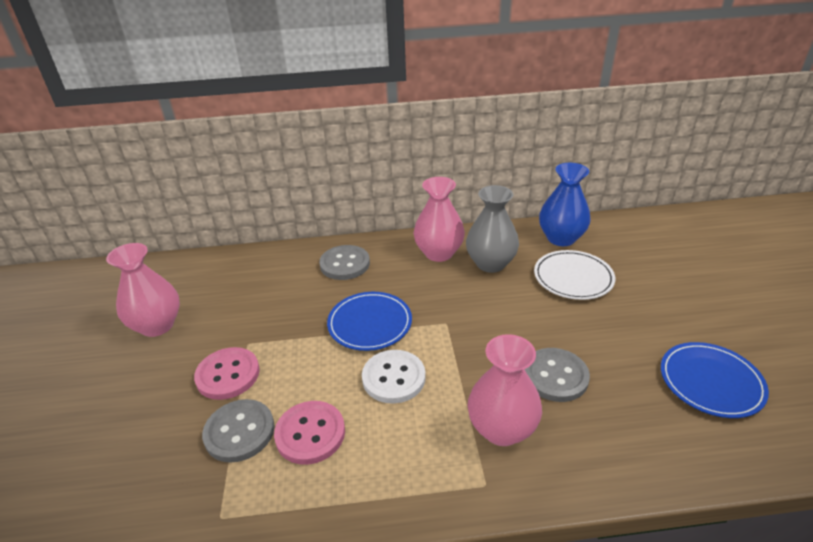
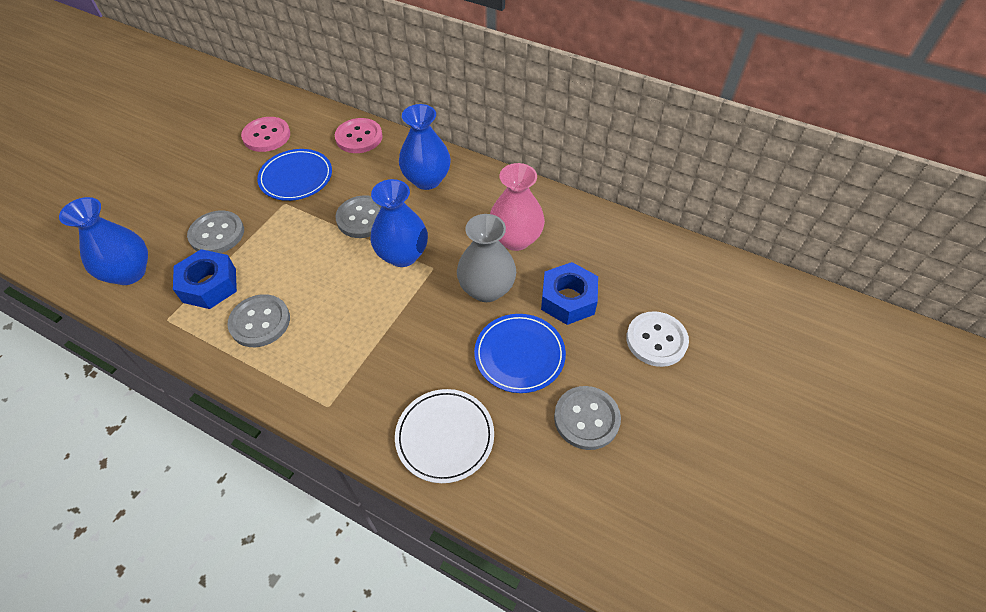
blue nut: none = 0 -> [173,249,237,309] [541,262,598,325] = 2
blue vase: [539,163,591,246] = 1 -> [59,197,148,285] [371,179,428,267] [399,104,451,190] = 3
grey button: [202,399,275,463] [319,245,370,280] [525,348,590,402] = 3 -> [187,211,244,253] [228,294,290,347] [335,195,382,238] [554,386,621,450] = 4
pink vase: [106,243,180,337] [414,177,465,262] [467,334,542,446] = 3 -> [490,163,545,251] = 1

